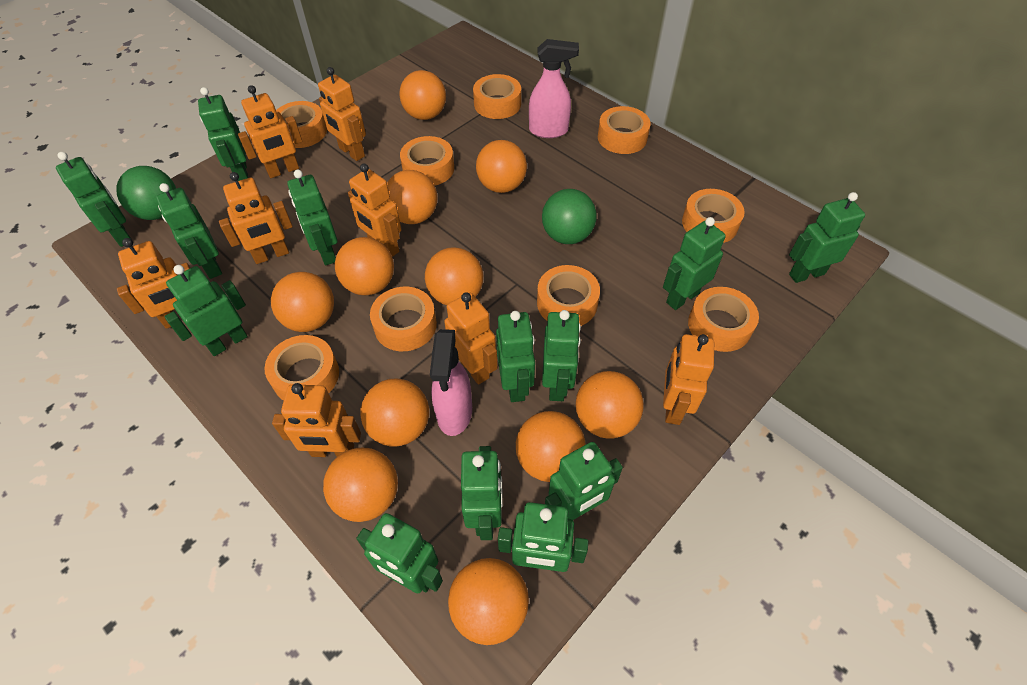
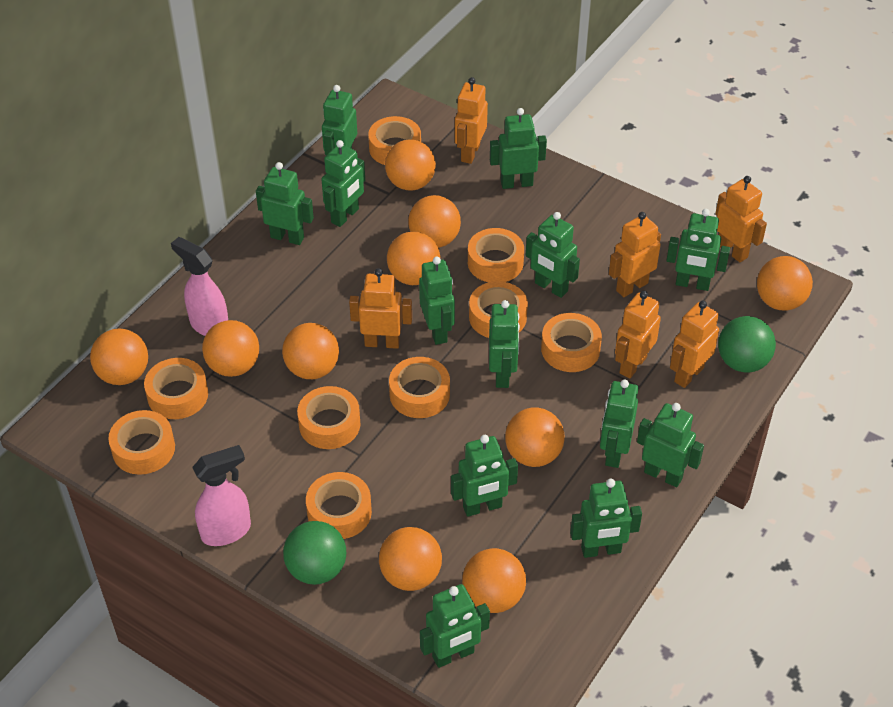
orange ball: [271,272,334,332] [323,448,398,522] [335,237,394,295] [360,379,429,447] [387,170,438,224] [399,70,446,120] [425,247,483,305] [448,558,529,645] [476,140,527,193] [516,411,586,482] [576,371,644,439] = 11 -> [90,328,148,385] [202,320,259,377] [282,323,339,379] [379,527,442,591] [385,139,436,191] [387,232,440,285] [408,195,461,248] [462,548,526,613] [505,408,565,467] [757,256,813,311] = 10
orange robot: [117,238,190,329] [219,172,293,264] [238,85,302,178] [272,383,361,457] [318,67,366,161] [348,164,401,257] [444,292,498,385] [663,334,714,425] = 8 -> [349,268,412,349] [455,77,488,164] [609,212,661,297] [615,291,661,379] [670,301,719,388] [715,176,767,262] = 6

